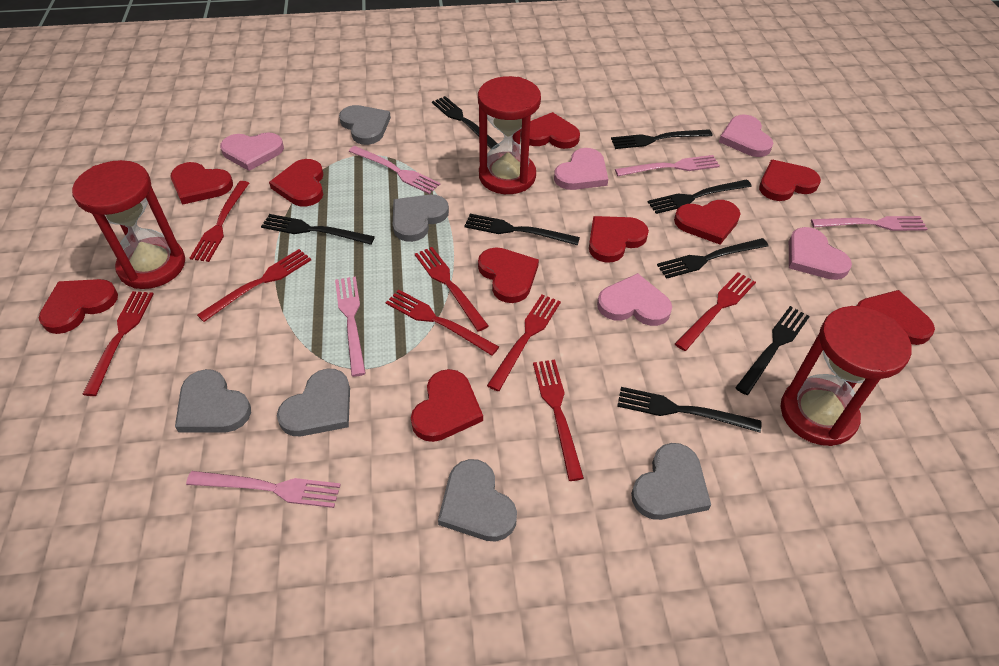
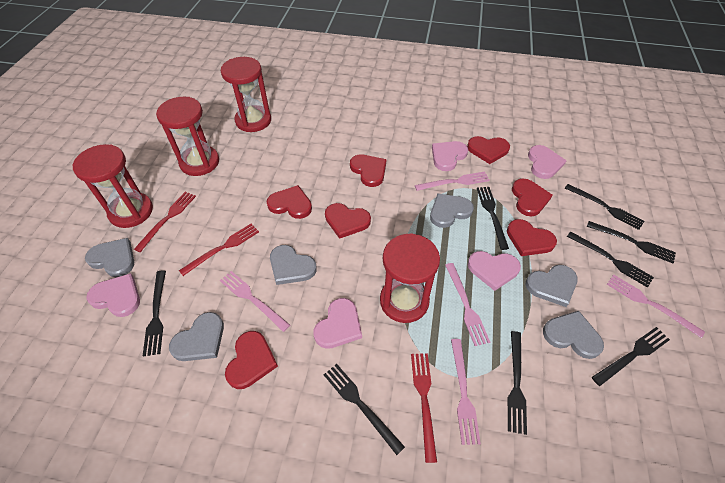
red fork: [82,291,153,396] [190,181,249,262] [197,249,311,322] [386,290,499,356] [415,247,489,332] [487,294,561,391] [533,360,584,481] [675,272,756,351] = 8 -> [134,192,196,252] [179,224,259,276] [411,353,437,463] = 3
red heart: [39,279,118,334] [171,162,233,205] [269,159,324,207] [411,369,483,442] [478,247,539,303] [520,112,580,149] [589,216,649,263] [674,200,741,244] [759,160,821,201] [857,290,935,345] = 10 -> [225,331,278,389] [267,185,312,219] [325,203,371,239] [350,154,387,187] [467,136,510,164] [507,219,557,256] [512,179,553,216] = 7
red hourglass: [72,160,185,289] [478,76,541,194] [781,306,912,446] = 3 -> [72,144,153,228] [156,97,219,176] [221,57,271,132] [380,233,440,323] = 4

